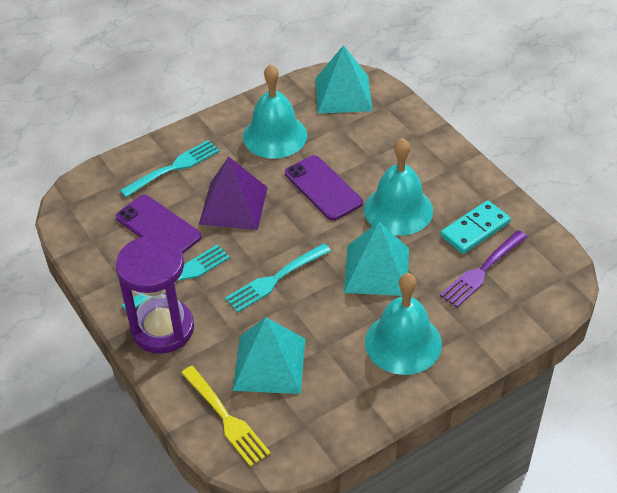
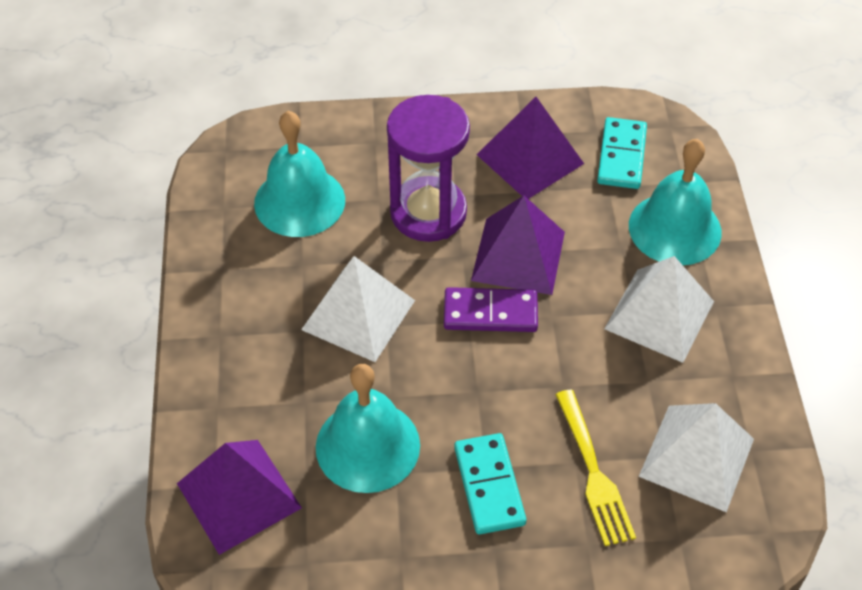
purple domino: none = 0 -> [444,287,538,332] = 1
purple fork: [440,230,527,307] = 1 -> none = 0
purple phone: [116,195,202,253] [285,155,363,221] = 2 -> none = 0
purple pyramid: [199,156,268,230] = 1 -> [177,440,302,555] [471,195,565,295] [476,97,584,199] = 3
turquoise domino: [441,200,511,254] = 1 -> [454,433,526,535] [597,117,647,189] = 2
turquoise fork: [120,140,220,197] [122,244,230,311] [225,243,331,312] = 3 -> none = 0
turquoise pyramid: [233,317,305,394] [316,45,372,114] [344,222,409,296] = 3 -> none = 0
white pyramid: none = 0 -> [301,256,415,362] [604,256,714,363] [639,403,754,512] = 3

